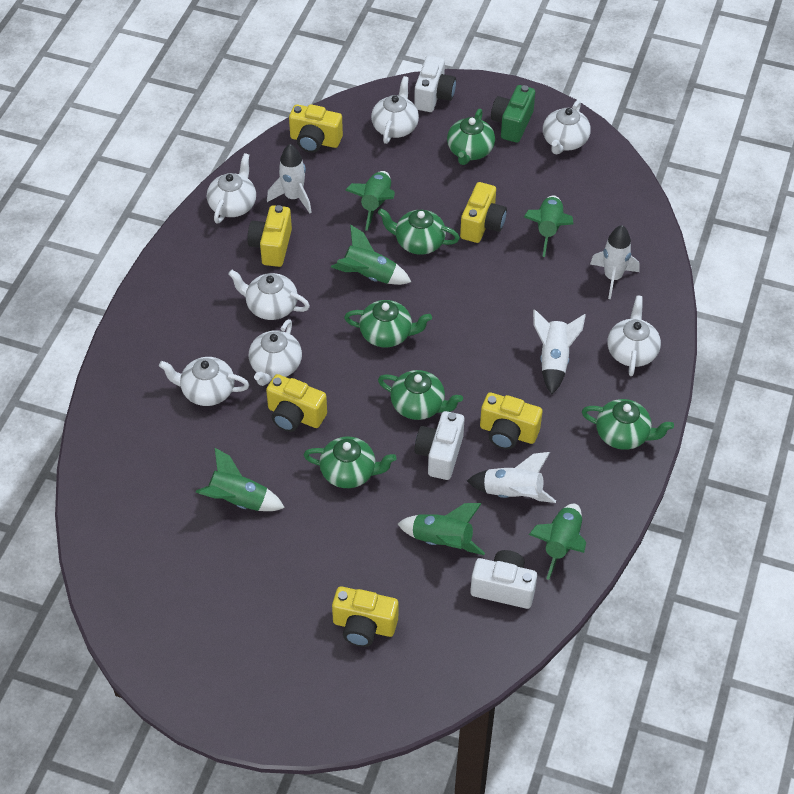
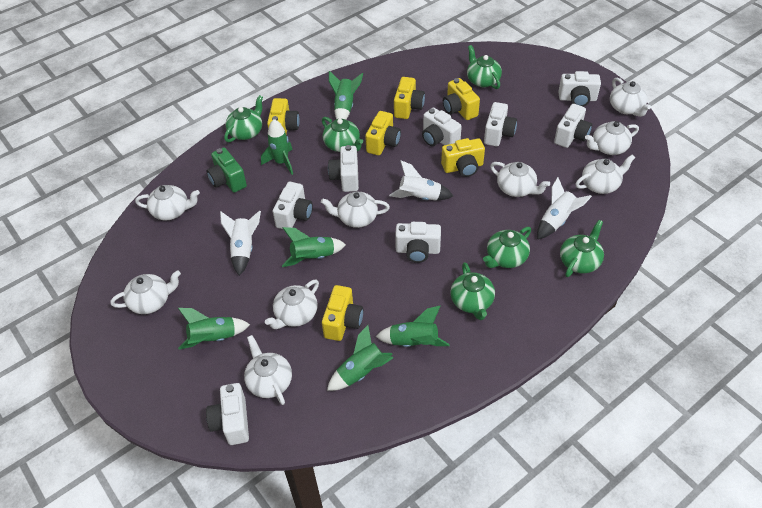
white camera: [414,56,456,112] [415,411,465,480] [470,550,537,609] = 3 -> [206,383,249,445] [273,182,313,229] [328,145,359,192] [395,222,441,263] [422,108,462,146] [484,102,517,146] [554,104,592,148] [558,71,601,107] = 8
white rocket: [267,144,312,213] [467,452,556,503] [533,309,586,394] [590,225,639,299] = 4 -> [220,210,261,276] [389,160,453,200] [537,177,592,239] = 3
white teapot: [159,357,249,406] [207,153,256,224] [228,270,310,320] [249,319,302,386] [371,76,419,144] [543,100,591,154] [607,295,661,376] = 7 -> [110,270,181,314] [135,185,200,220] [244,335,292,405] [265,280,319,329] [321,192,390,228] [490,162,550,197] [575,154,635,194] [585,121,639,155] [610,78,651,117] = 9

